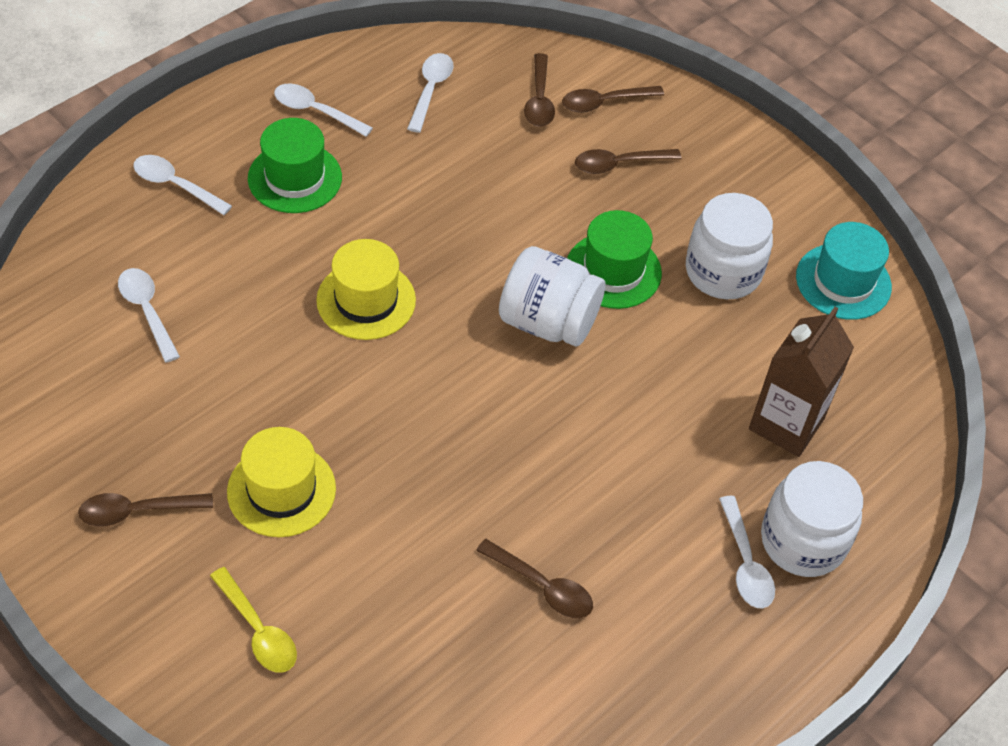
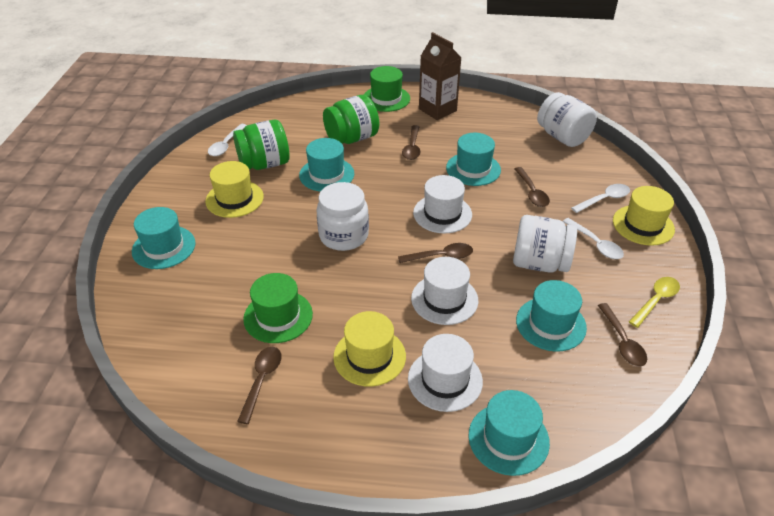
green jar: none = 0 -> [233,120,290,170] [323,95,379,144] = 2
turquoise hat: [796,222,892,320] = 1 -> [132,207,196,269] [299,138,354,192] [446,133,501,186] [468,390,550,476] [516,280,587,352] = 5
white hat: none = 0 -> [408,334,483,412] [411,257,478,325] [413,175,472,234] = 3
white spoon: [118,268,180,363] [133,155,232,215] [274,83,373,137] [407,53,454,133] [719,496,775,608] = 5 -> [208,124,247,156] [563,218,624,259] [571,184,630,213] = 3
yellow hat: [227,427,336,537] [316,239,416,340] = 2 -> [205,161,264,218] [333,311,406,387] [613,186,675,246] = 3

